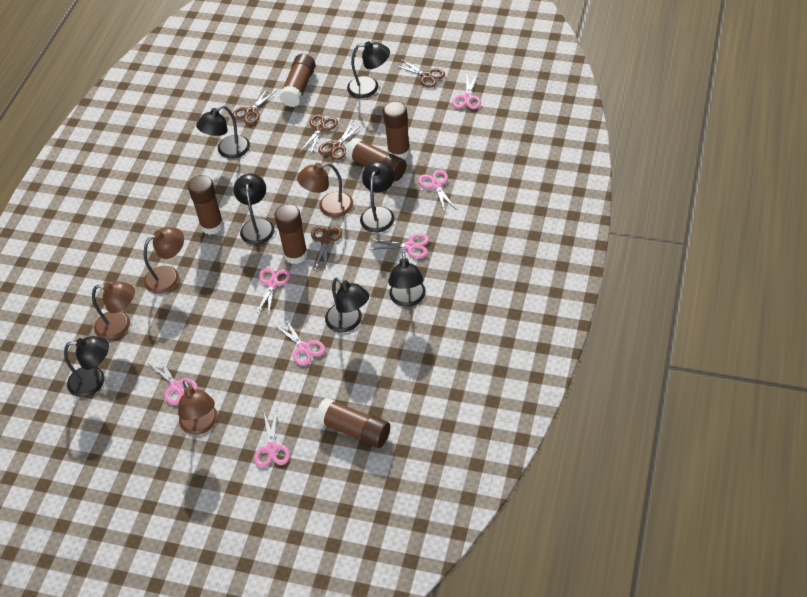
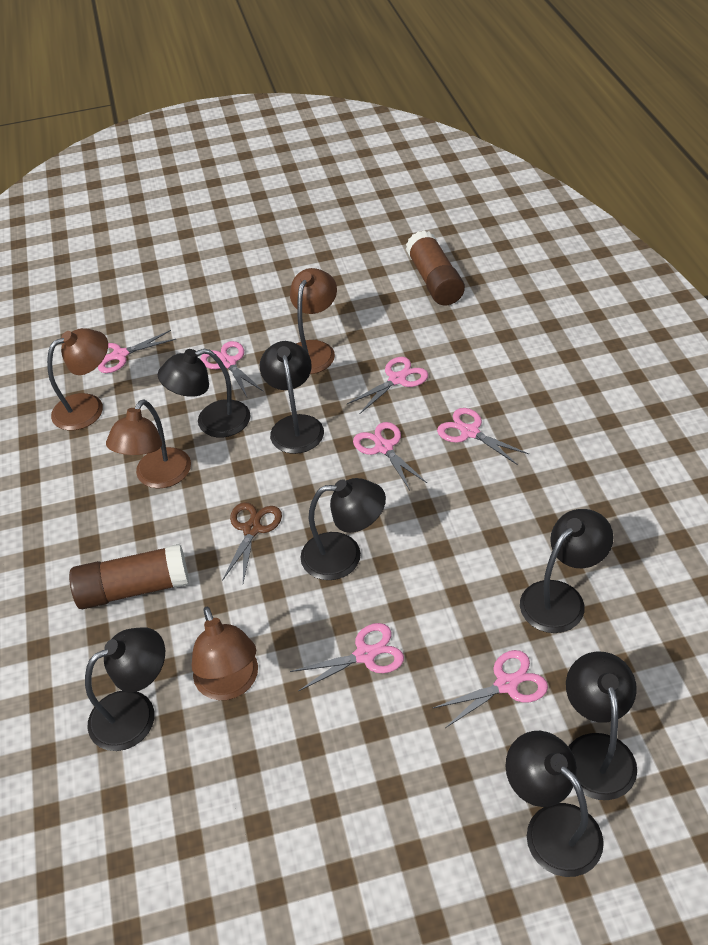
brown glue stick: [188,175,224,235] [274,204,308,264] [279,54,315,107] [315,398,390,448] [345,137,407,181] [383,101,410,159] = 6 -> [69,544,189,609] [406,230,465,305] = 2
brown scissors: [233,88,277,125] [300,114,338,153] [311,226,342,271] [318,122,363,160] [394,59,445,88] = 5 -> [222,502,282,583] = 1

